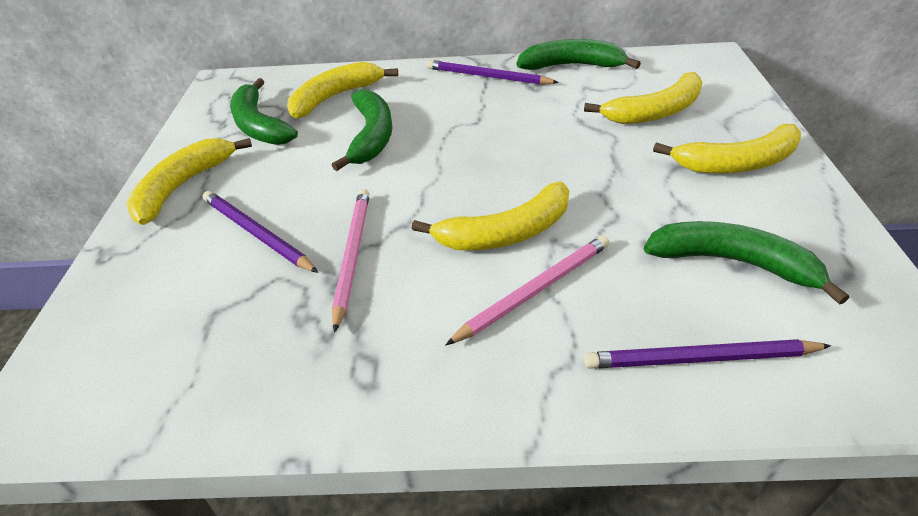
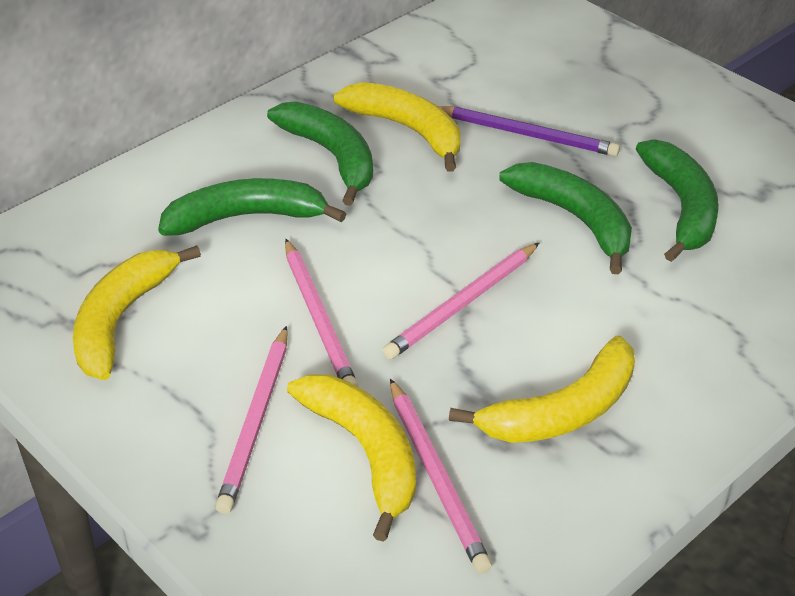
pink pencil: [332,189,370,333] [446,235,610,345] = 2 -> [215,326,288,514] [285,239,358,387] [382,243,539,360] [390,379,492,574] = 4
purple pencil: [203,191,318,273] [427,60,559,85] [584,339,831,369] = 3 -> [438,106,620,156] = 1
yellow banana: [127,138,252,225] [287,62,398,118] [411,182,569,250] [584,72,703,124] [653,124,801,173] = 5 -> [73,245,201,380] [287,374,416,542] [333,82,460,172] [449,335,635,443] = 4

